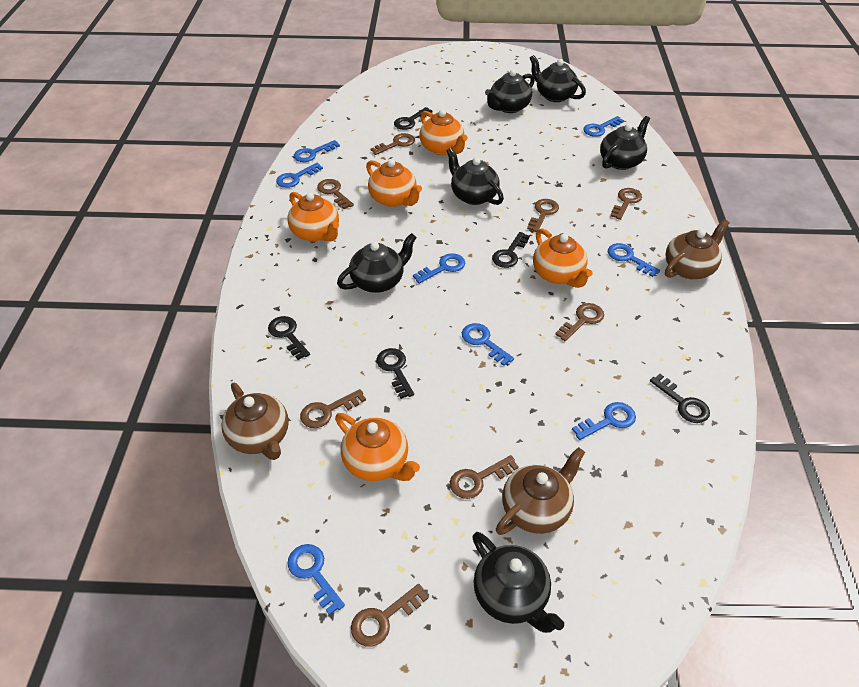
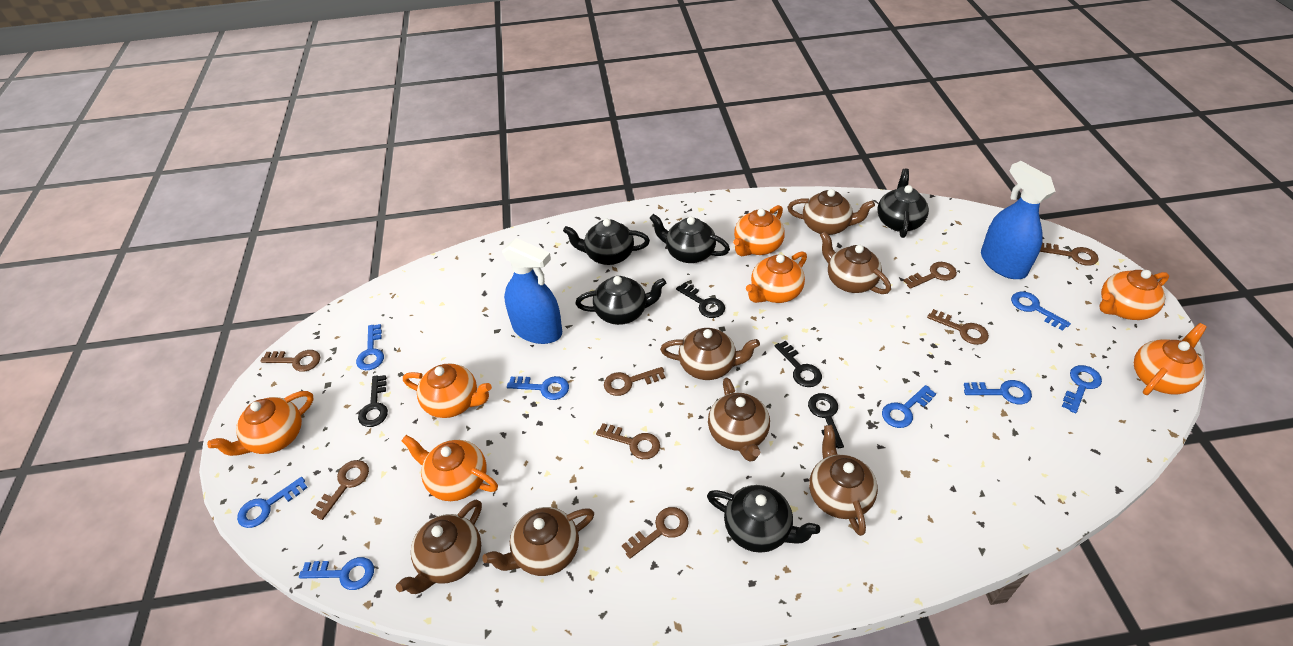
black key: [268,316,310,360] [376,348,414,399] [394,107,432,130] [492,232,530,268] [650,374,710,423] = 5 -> [358,375,388,427] [676,282,725,318] [775,341,822,387] [808,393,844,449] = 4
black teapot: [337,233,417,293] [447,148,504,205] [472,532,564,633] [485,69,535,113] [530,55,586,102] [600,116,650,170] = 6 -> [563,219,650,265] [575,276,666,325] [649,214,730,263] [707,485,820,553] [877,169,929,238] = 5
blue spray bottle: none = 0 -> [502,238,562,344] [981,161,1056,279] = 2
brown teapot: [221,382,289,460] [496,447,585,535] [665,219,729,279] = 3 -> [396,499,482,594] [482,507,594,576] [660,328,760,380] [708,378,770,462] [787,189,875,235] [809,425,878,536] [820,231,891,294] = 7
orange teapot: [288,192,339,242] [335,413,420,481] [366,159,422,207] [419,110,468,155] [533,228,593,288] = 5 -> [207,391,314,456] [401,435,498,501] [403,363,492,418] [733,205,785,256] [746,251,807,303] [1099,270,1169,320] [1134,323,1207,395] = 7

